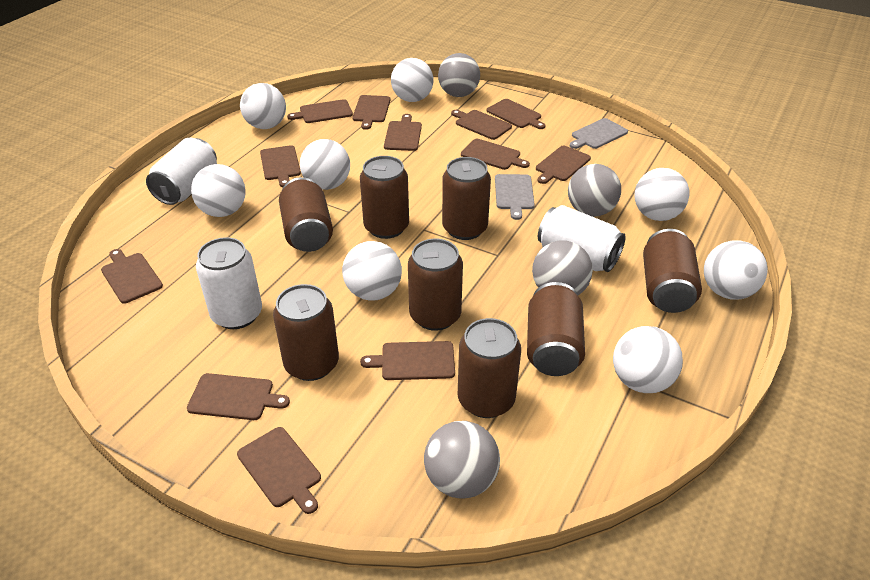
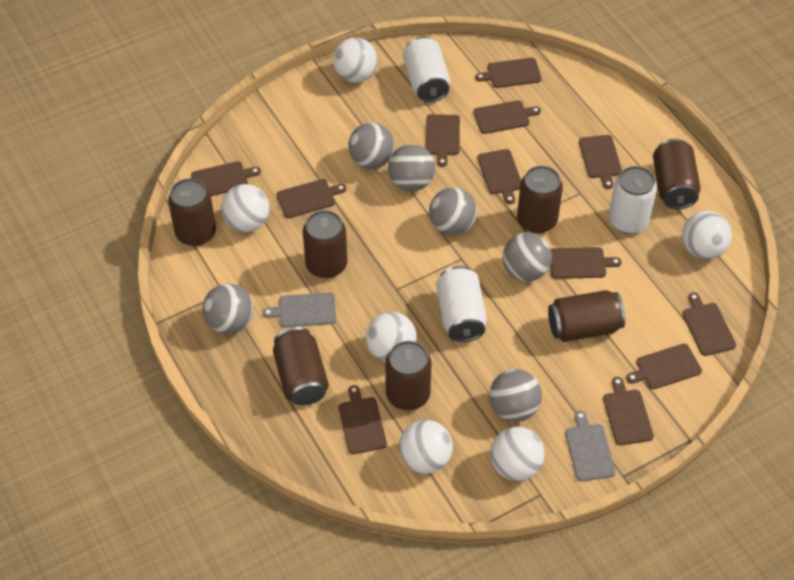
brown can: [273,284,339,381] [279,177,333,252] [360,156,409,239] [408,239,463,331] [442,157,491,240] [458,318,521,418] [527,282,585,376] [643,229,702,313] = 8 -> [168,178,216,246] [273,327,329,406] [303,210,347,278] [385,341,431,410] [517,166,563,233] [548,290,625,342] [653,139,701,209] = 7
grey ball: [424,421,500,499] [438,53,480,97] [532,240,593,295] [568,164,621,217] = 4 -> [203,284,253,334] [348,122,395,169] [388,144,435,191] [429,187,477,235] [489,369,542,422] [503,232,552,282] = 6
white ball: [191,164,246,217] [240,83,286,129] [300,139,350,190] [342,241,402,301] [391,58,433,102] [613,326,683,393] [635,168,689,221] [704,240,767,300] = 8 -> [221,184,269,232] [333,38,378,82] [366,312,417,362] [399,420,453,474] [491,427,545,481] [682,211,732,259] = 6

